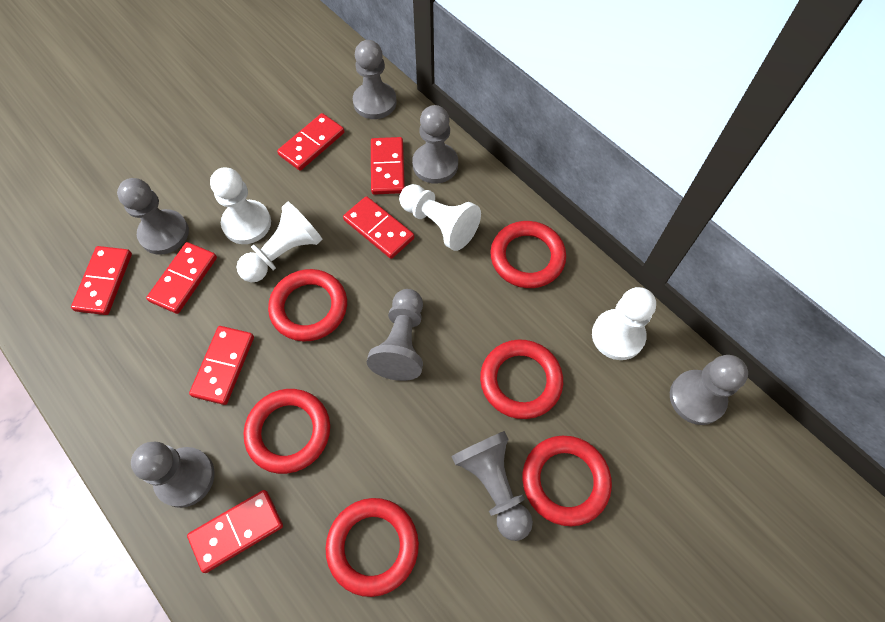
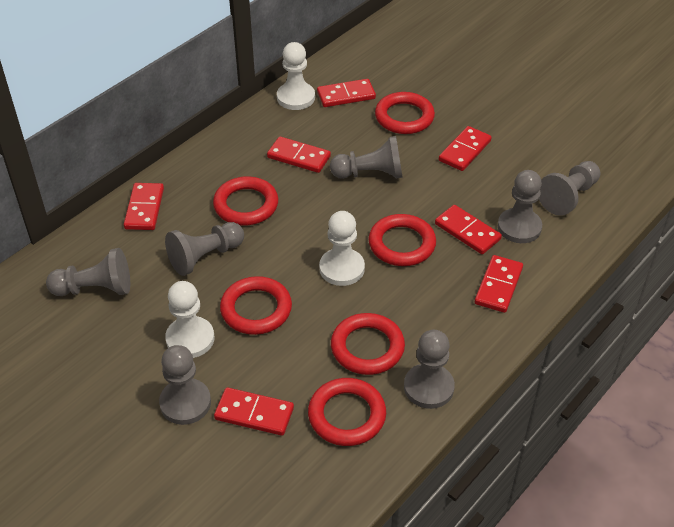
white pawn: [210,168,271,244] [237,202,322,283] [399,184,481,251] [592,287,656,360] = 4 -> [165,281,214,358] [277,42,315,110] [319,211,365,286] = 3

